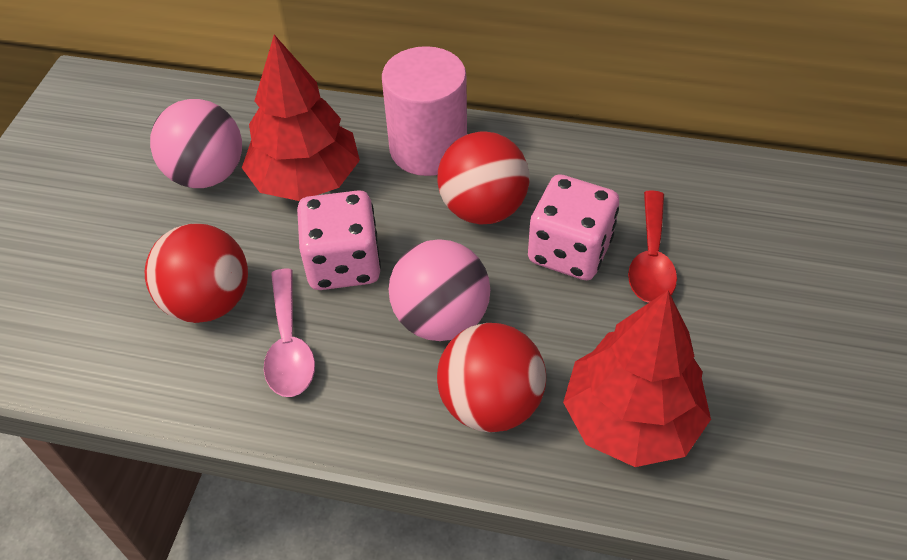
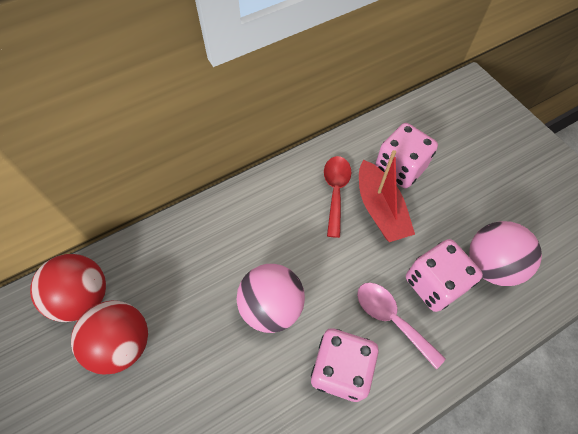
pink cylinder: [382,46,467,176] = 1 -> none = 0
pink dice: [297,190,381,290] [528,174,619,280] = 2 -> [311,329,379,402] [375,123,438,188] [406,239,483,312] = 3
red ball: [145,224,248,323] [437,131,530,224] [437,323,546,432] = 3 -> [30,254,106,322] [71,301,148,375] = 2
red boat: none = 0 -> [359,150,415,242] = 1
red tree: [242,35,360,201] [563,290,711,467] = 2 -> none = 0

